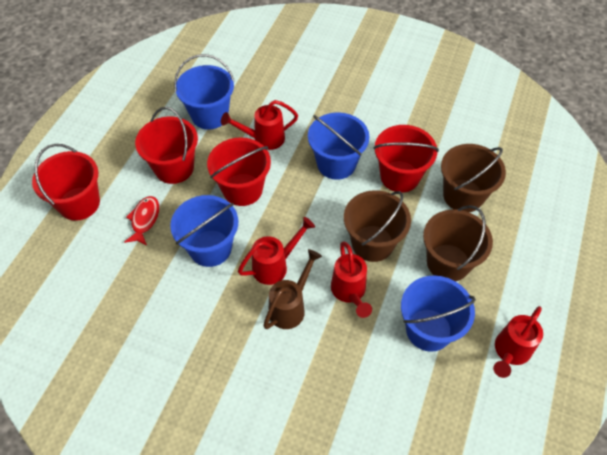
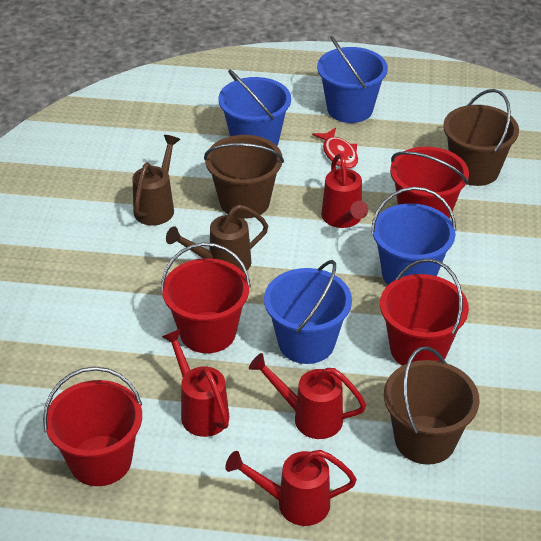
brown watering can: [263,249,322,329] = 1 -> [133,135,180,225] [166,204,268,273] = 2

